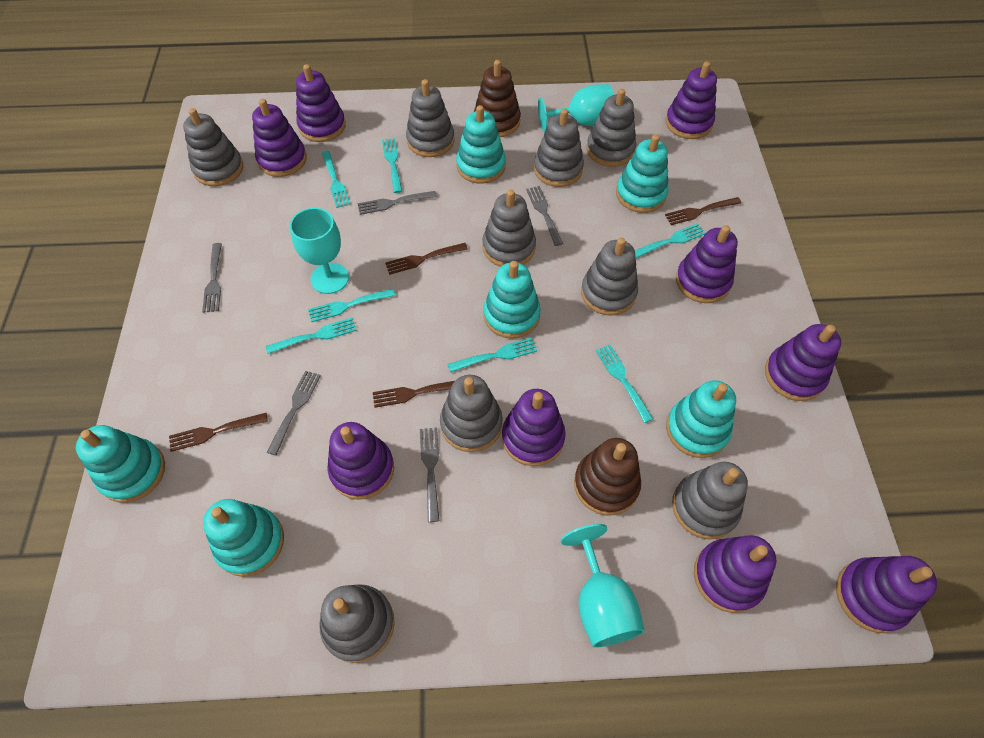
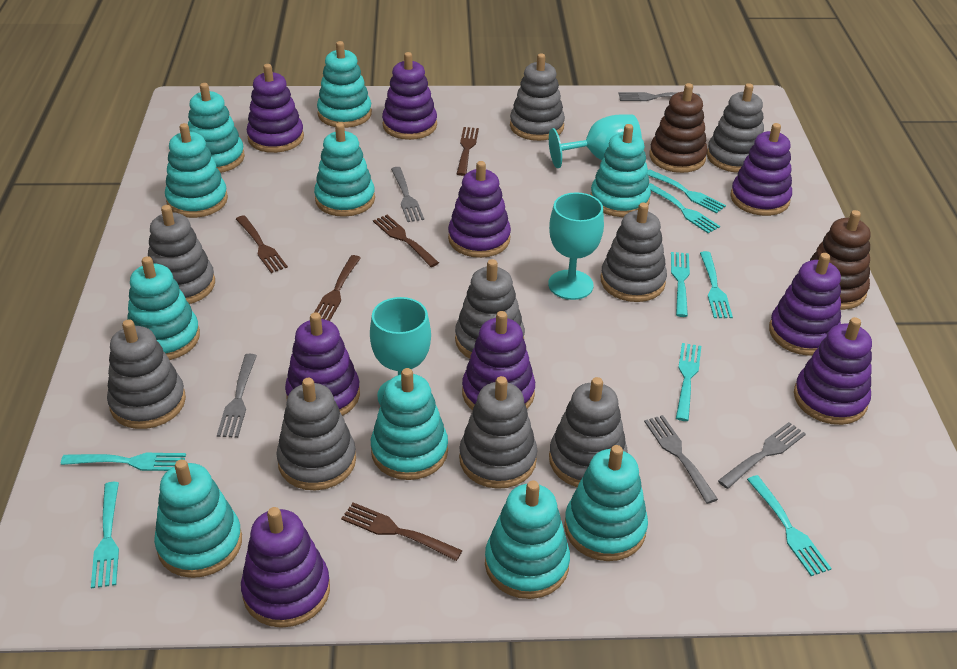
brown fork: [169,413,268,452] [373,381,455,408] [385,243,468,275] [665,197,742,225] = 4 -> [236,215,288,273] [314,255,361,321] [341,503,463,561] [373,215,439,267] [457,127,479,176] = 5
turquoise fork: [266,318,357,354] [308,289,395,322] [322,151,350,208] [382,138,402,193] [447,338,537,372] [596,345,653,423] [635,223,706,259] = 7 -> [61,453,186,471] [91,482,119,588] [647,169,726,213] [649,183,720,233] [671,252,690,317] [676,343,701,421] [700,251,733,318] [747,475,832,576] = 8
turquoise stacking toy: [76,425,165,503] [203,499,284,577] [456,105,506,184] [483,261,541,339] [616,134,669,213] [666,380,736,458] = 6 -> [127,256,200,360] [154,460,242,578] [165,123,228,218] [188,83,245,173] [314,123,375,217] [317,41,372,128] [371,368,448,480] [485,481,570,599] [564,445,648,561] [591,124,651,217] = 10

